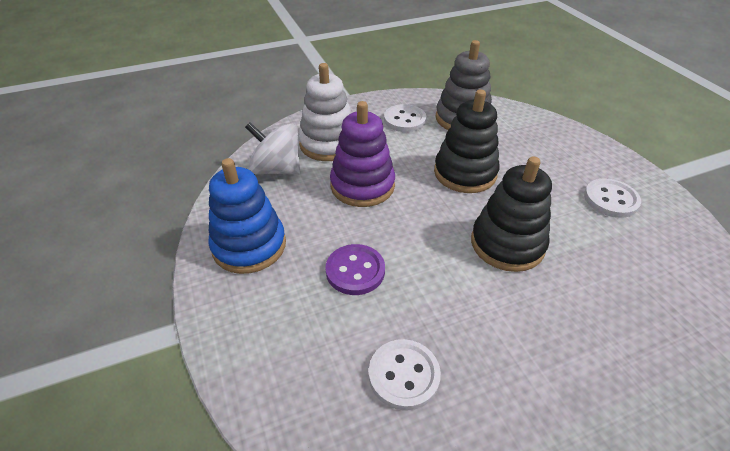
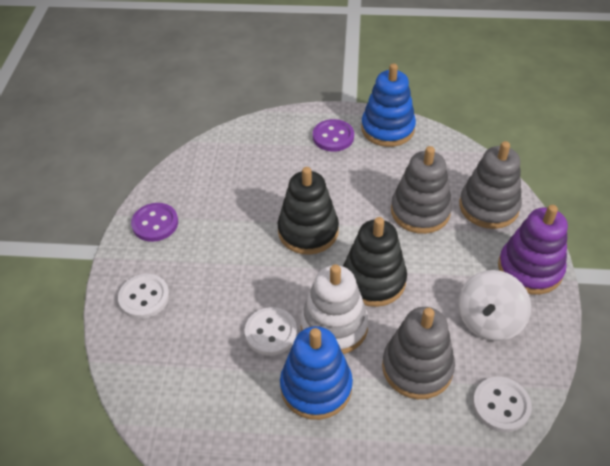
blue stacking toy: [208,158,286,274] = 1 -> [280,326,353,420] [361,63,416,147] = 2
grey stacking toy: [436,40,492,130] = 1 -> [382,307,455,399] [391,146,452,234] [459,141,522,229] = 3
purple button: [325,244,385,295] = 1 -> [131,203,178,242] [313,119,354,152] = 2

